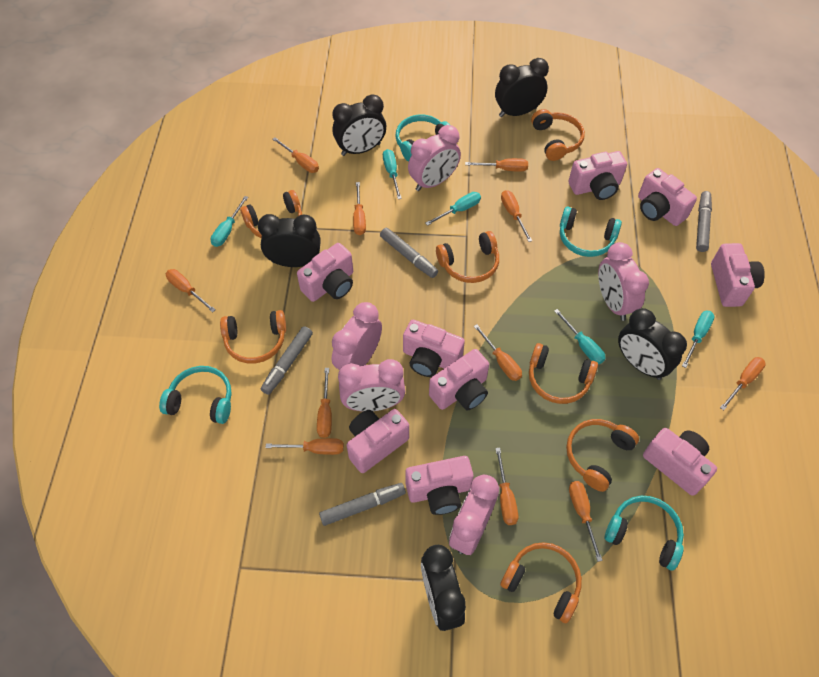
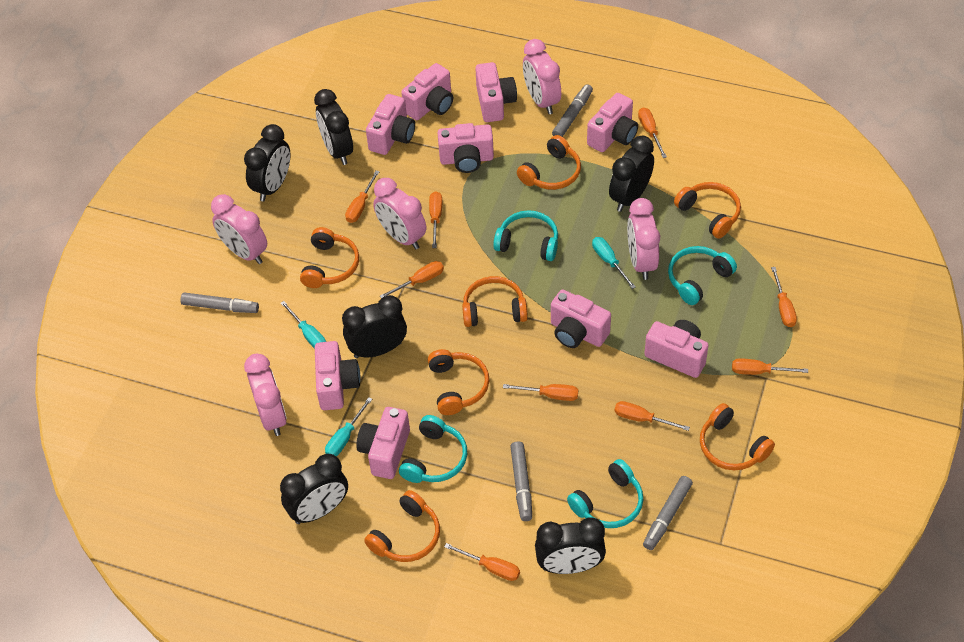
black clock: [258,214,321,267] [332,94,386,156] [421,545,466,631] [495,58,549,117] [618,308,687,380] = 5 -> [244,124,290,202] [280,454,348,524] [314,89,353,165] [342,295,407,358] [535,517,606,574] [609,135,654,212] = 6
orange screwdriver: [166,269,216,313] [265,438,344,455] [272,137,319,173] [317,368,332,438] [353,182,366,235] [465,158,528,172] [474,324,522,381] [495,448,518,525] [501,190,532,242] [569,481,603,562] [720,357,766,410] = 11 -> [345,170,380,223] [380,261,444,298] [429,192,442,248] [444,543,520,581] [503,384,578,401] [615,401,690,431] [638,108,667,158] [732,358,808,375] [771,267,797,327] = 9
turquoise screwdriver: [211,196,248,247] [383,149,402,199] [425,192,481,226] [554,309,606,364] [682,311,715,368] = 5 -> [281,301,326,349] [325,397,372,456] [592,237,636,289] = 3

